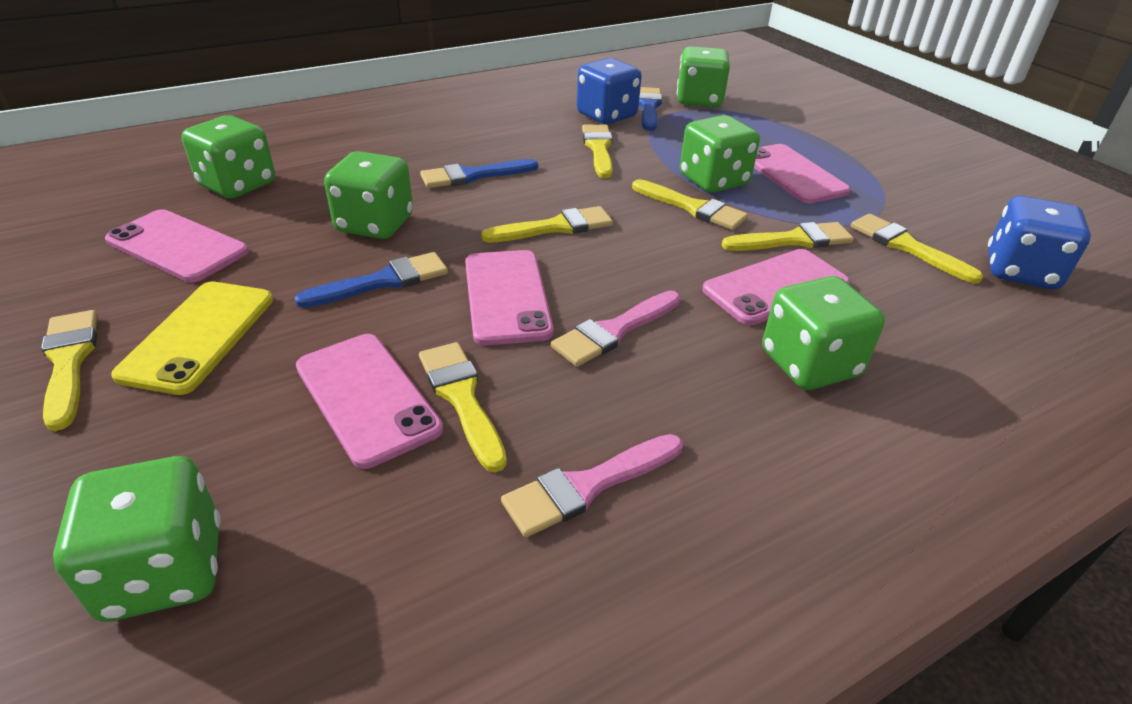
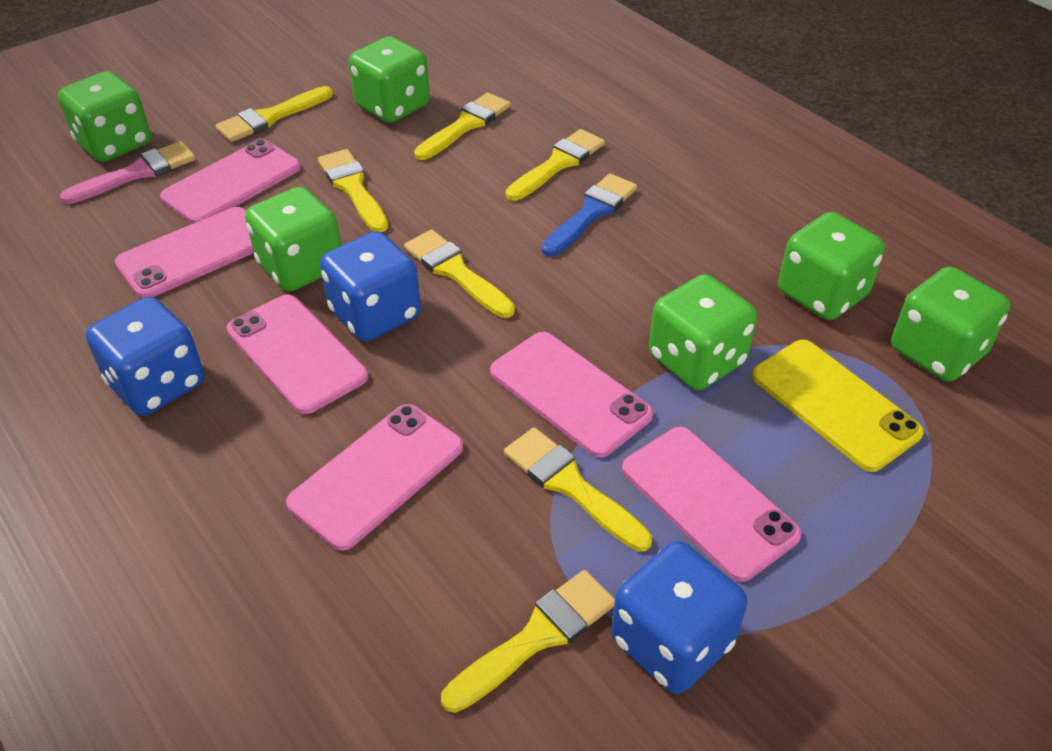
blue brush: [295,252,448,308] [420,159,538,188] [639,87,662,131] = 3 -> [542,174,637,256] = 1
blue dice: [577,58,642,124] [988,196,1091,289] = 2 -> [86,296,204,416] [320,231,421,342] [611,541,747,694] = 3
pink brush: [501,434,683,537] [551,290,681,367] = 2 -> [60,141,196,204] = 1
pink phone: [105,209,249,282] [296,334,443,469] [465,250,554,345] [703,249,850,325] [754,144,850,204] = 5 -> [115,207,254,298] [160,139,301,224] [227,294,368,414] [286,404,463,551] [490,332,653,458] [622,427,802,582] = 6

